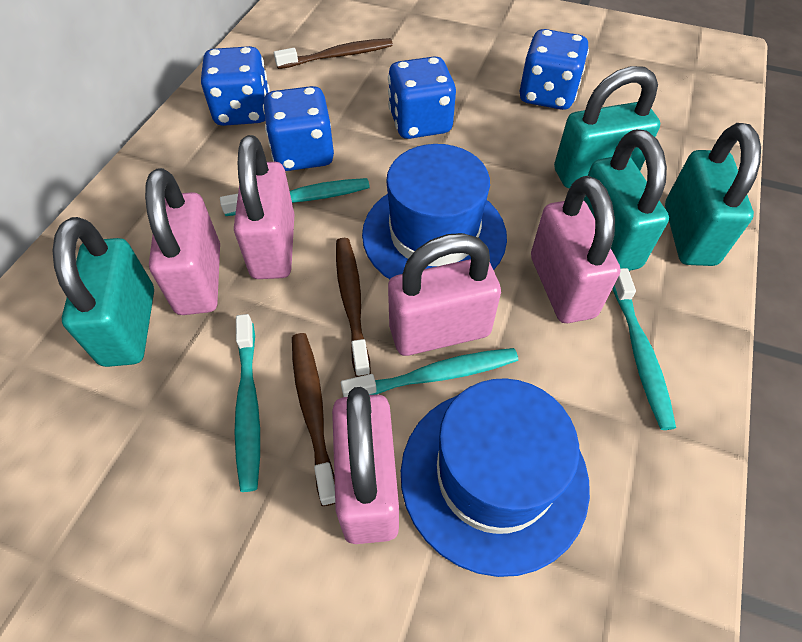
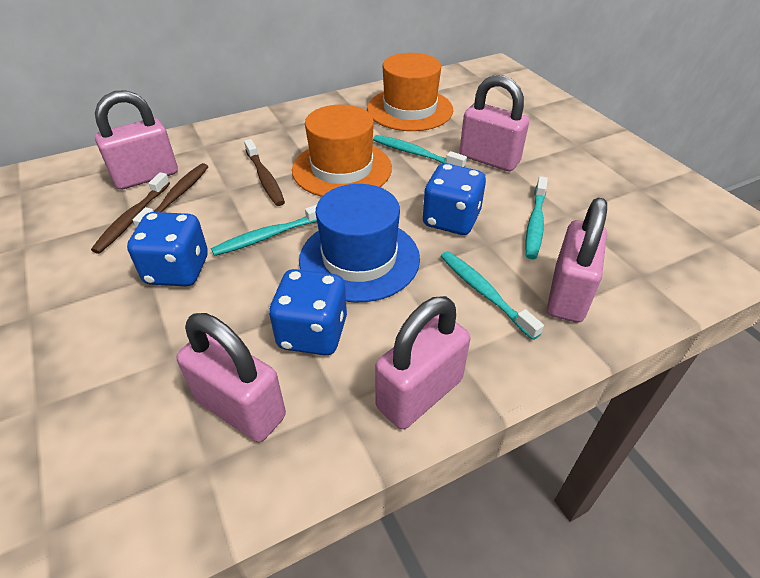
blue dice: [201,46,270,126] [263,86,334,171] [388,56,456,139] [520,29,589,110] = 4 -> [127,212,208,286] [269,269,347,355] [422,163,486,235] = 3
blue hat: [362,144,507,279] [401,378,590,577] = 2 -> [299,184,420,303] = 1
orange hat: none = 0 -> [292,104,392,197] [367,53,453,131] = 2
turquoise padlock: [52,217,154,367] [554,66,660,188] [584,129,669,271] [665,123,761,266] = 4 -> none = 0

